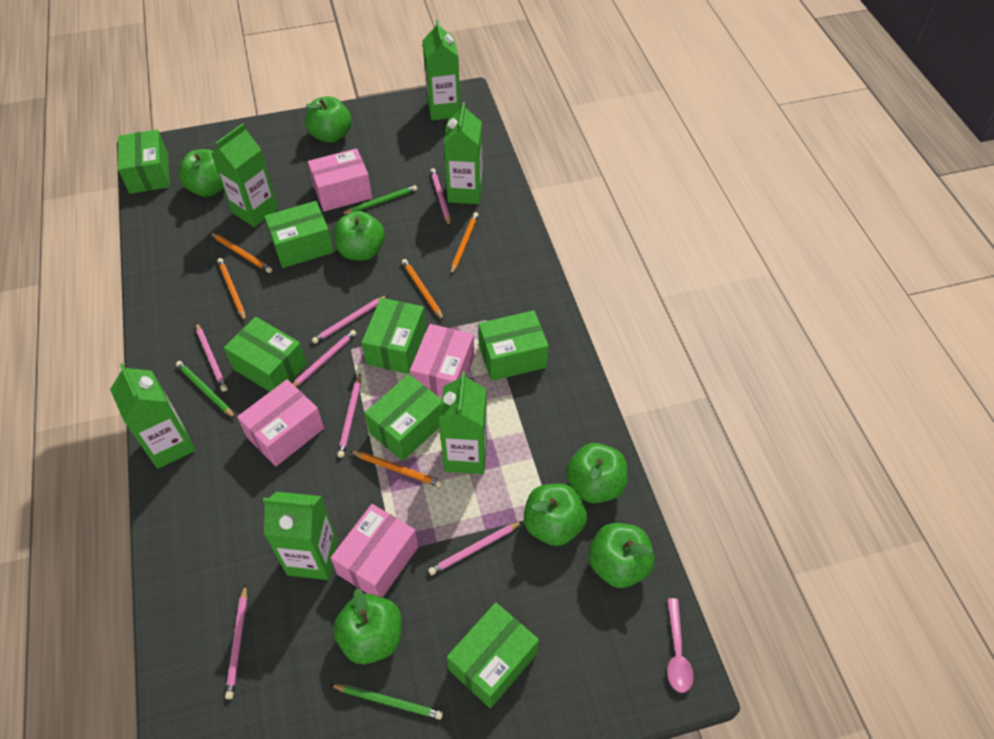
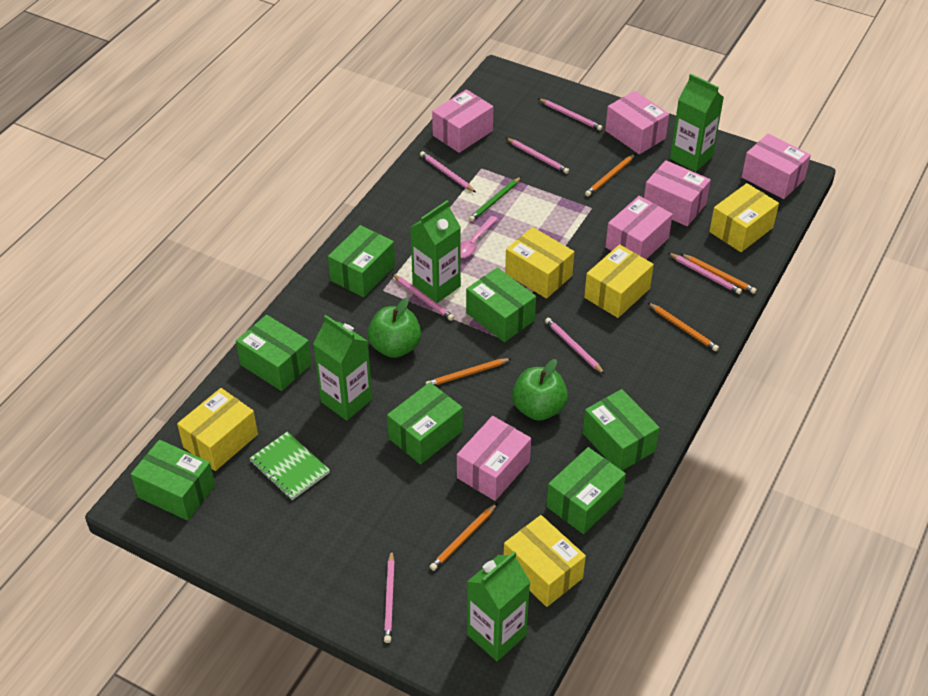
green apple: [178,149,223,197] [305,96,352,143] [333,211,385,261] [333,589,402,664] [524,484,587,546] [566,443,627,503] [589,523,654,588] = 7 -> [367,298,421,358] [512,359,568,421] = 2
green carton: [110,363,195,469] [211,123,278,227] [263,492,338,580] [422,20,461,120] [439,372,487,474] [444,102,483,204] = 6 -> [313,315,372,421] [410,200,461,303] [467,551,530,661] [670,74,724,172] = 4
green notebook: none = 0 -> [249,432,330,500] = 1
green pencil: [176,361,235,418] [330,684,443,720] [341,185,417,214] = 3 -> [469,177,521,222] = 1
pink box: [237,379,324,466] [308,148,372,211] [331,504,418,597] [410,324,475,399] = 4 -> [432,89,493,153] [457,416,531,501] [605,91,669,154] [605,196,673,259] [644,160,711,226] [742,134,811,199] = 6
yellow box: none = 0 -> [177,388,258,471] [504,515,586,607] [505,227,574,299] [584,244,654,318] [709,183,779,252] = 5

